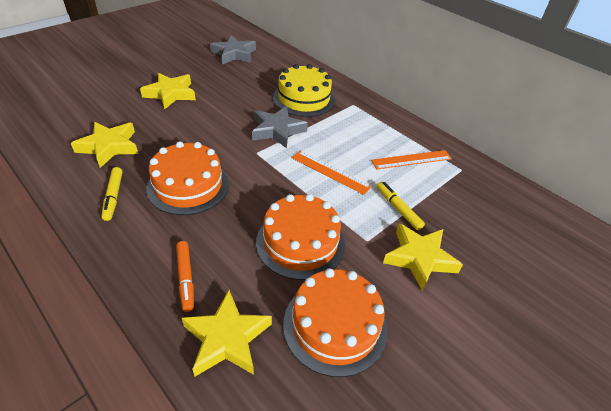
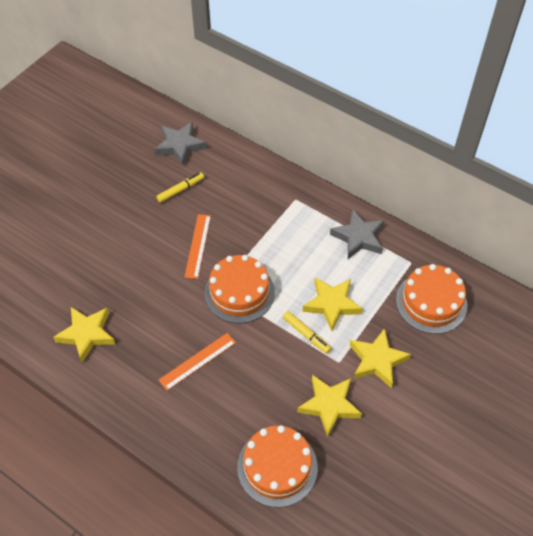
orange marker: [176,241,194,312] = 1 -> none = 0
yellow cake: [273,64,335,117] = 1 -> none = 0

